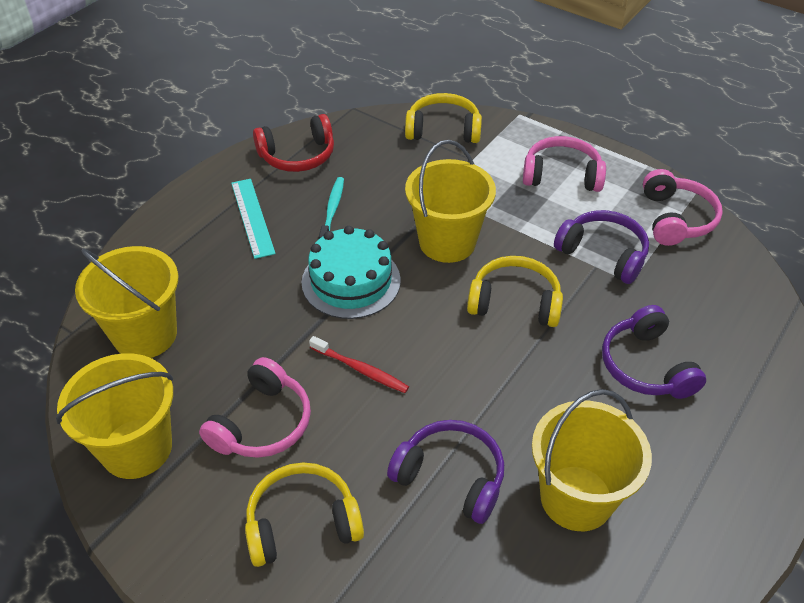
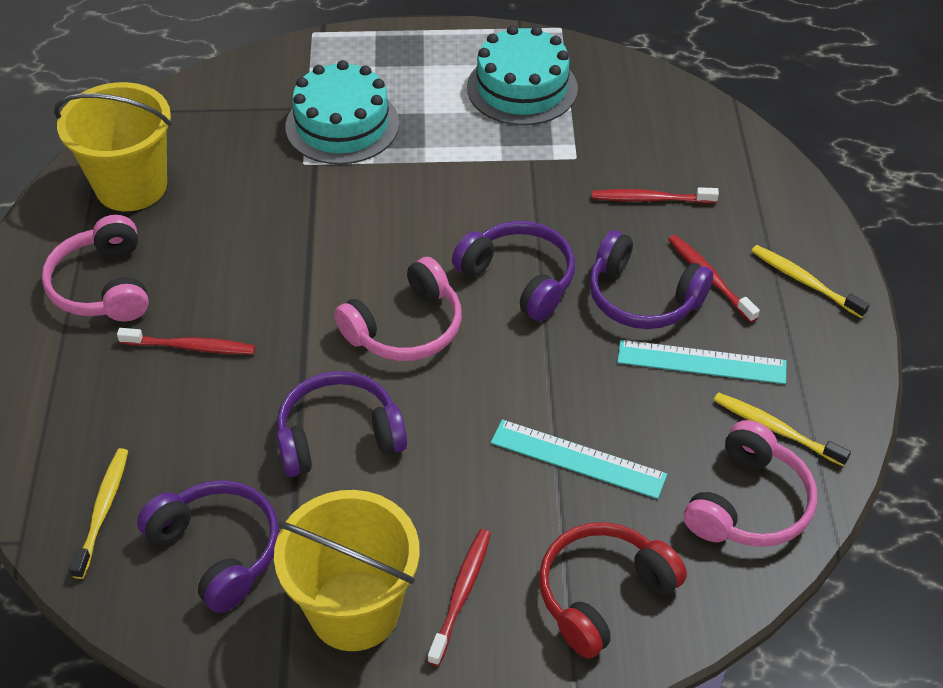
purple headphones: [387,420,504,524] [554,210,649,284] [602,305,706,399] = 3 -> [137,480,279,613] [276,371,407,477] [452,221,575,321] [589,230,713,329] = 4
red toothbrush: [309,336,409,393] = 1 -> [117,328,255,354] [427,529,491,666] [592,187,719,204] [668,235,760,323] = 4
turquoise cake: [302,226,401,319] = 1 -> [285,60,399,164] [467,25,578,125] = 2
turquoise ruler: [231,179,276,259] = 1 -> [491,419,667,499] [617,340,787,384] = 2
turquoise toothbrush: [319,177,344,239] = 1 -> none = 0
yellow bucket: [56,353,173,479] [75,246,178,358] [405,140,496,263] [532,389,652,531] = 4 -> [54,82,172,211] [274,490,420,651] = 2
yellow headphones: [245,462,364,567] [405,93,482,143] [467,256,563,327] = 3 -> none = 0
yellow toothbrush: none = 0 -> [70,448,128,579] [714,392,851,467] [751,245,869,318] = 3

